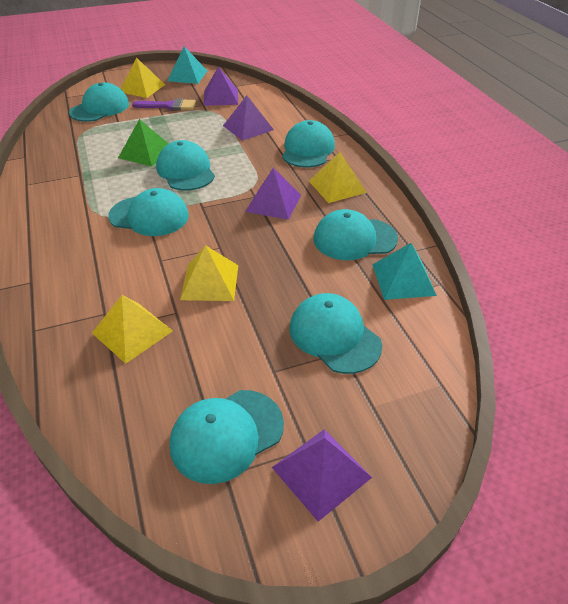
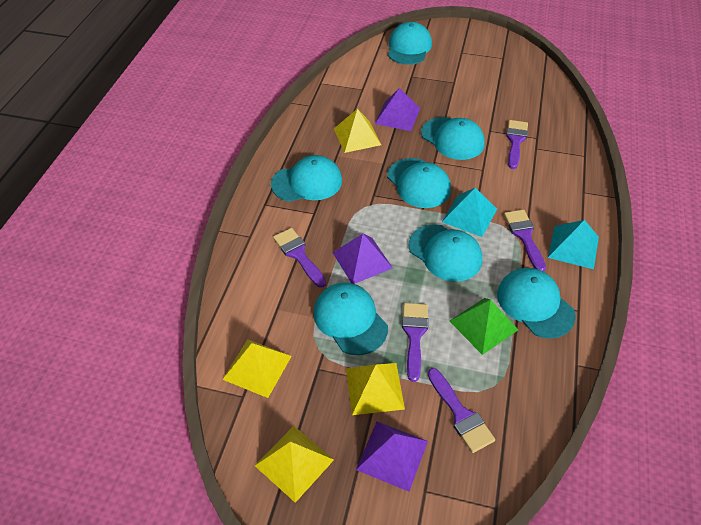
purple brush: [132,98,196,111] = 1 -> [273,228,326,288] [402,303,428,382] [428,368,495,453] [504,210,546,272] [506,120,528,169] = 5
purple pyramid: [204,66,238,106] [223,95,274,141] [245,168,301,220] [272,429,372,522] = 4 -> [333,234,393,284] [356,422,428,492] [375,88,420,131] = 3

